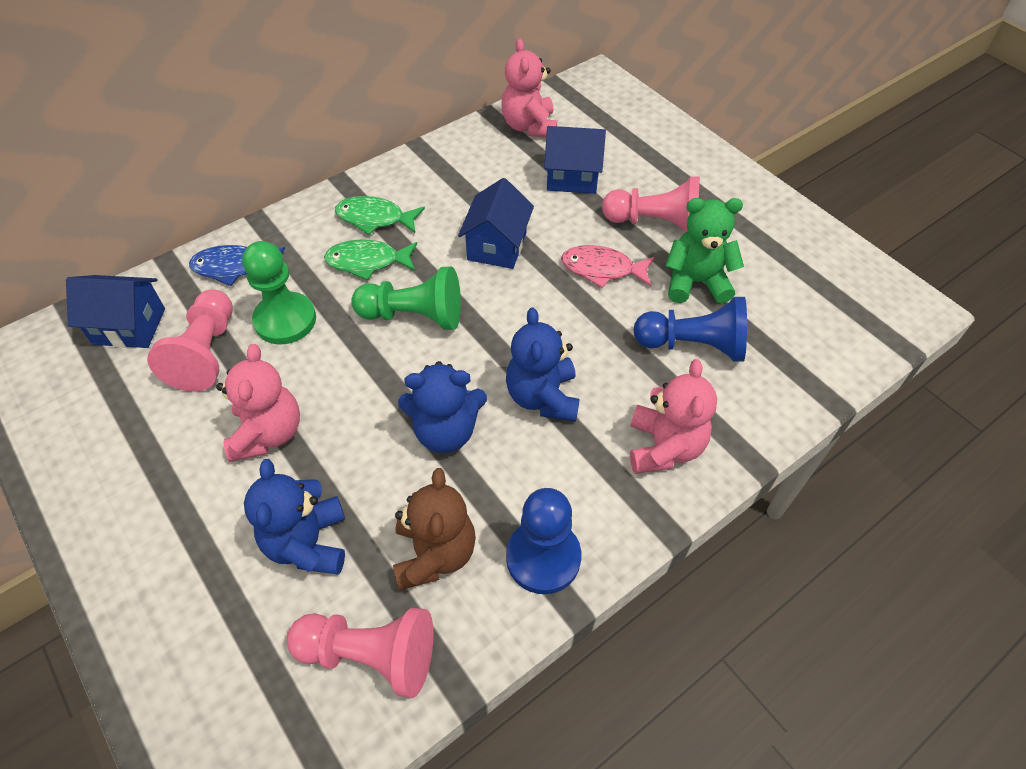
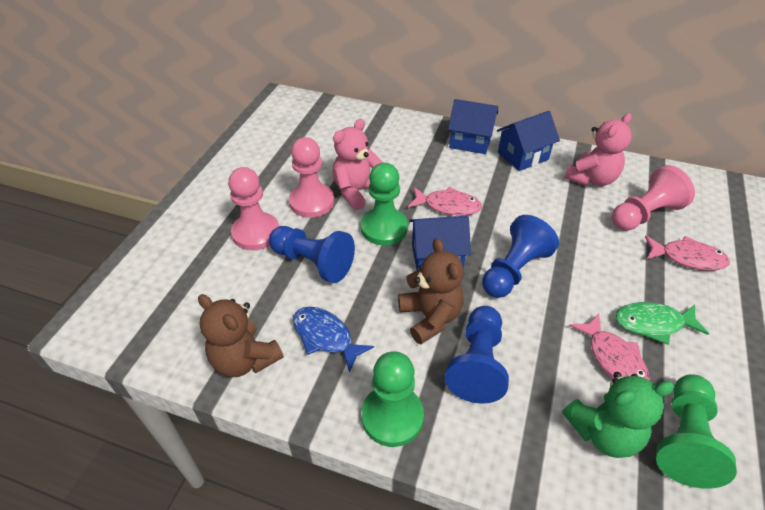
blue pawn: [506,488,581,594] [634,297,747,361] = 2 -> [269,226,355,283] [445,306,509,404] [482,215,559,298] = 3
blue teddy bear: [244,459,345,575] [398,361,487,453] [506,308,580,421] = 3 -> none = 0
brown teddy bear: [393,468,476,590] = 1 -> [198,294,283,377] [398,238,464,345] = 2
green fish: [324,239,417,280] [335,196,425,235] = 2 -> [615,302,709,345] = 1
green pawn: [242,241,316,344] [351,266,461,330] = 2 -> [361,163,408,245] [361,351,424,447] [656,374,737,489] = 3
pink fish: [561,245,655,288] = 1 -> [408,187,482,216] [569,313,650,381] [645,235,730,271] = 3
pink teddy bear: [216,344,300,462] [501,39,557,137] [630,359,717,474] = 3 -> [332,119,383,210] [564,113,632,186] = 2

